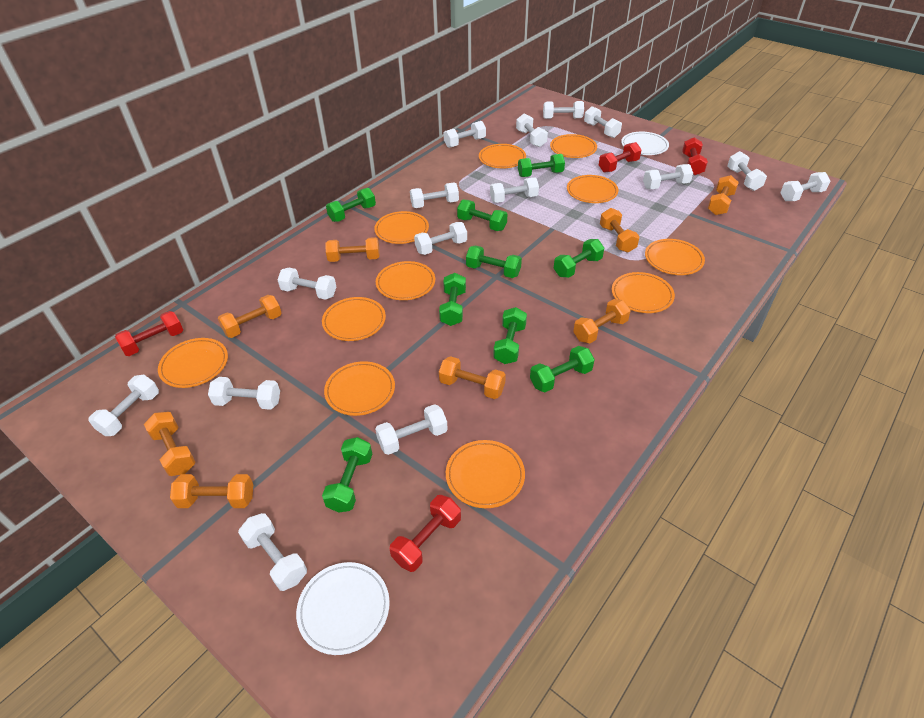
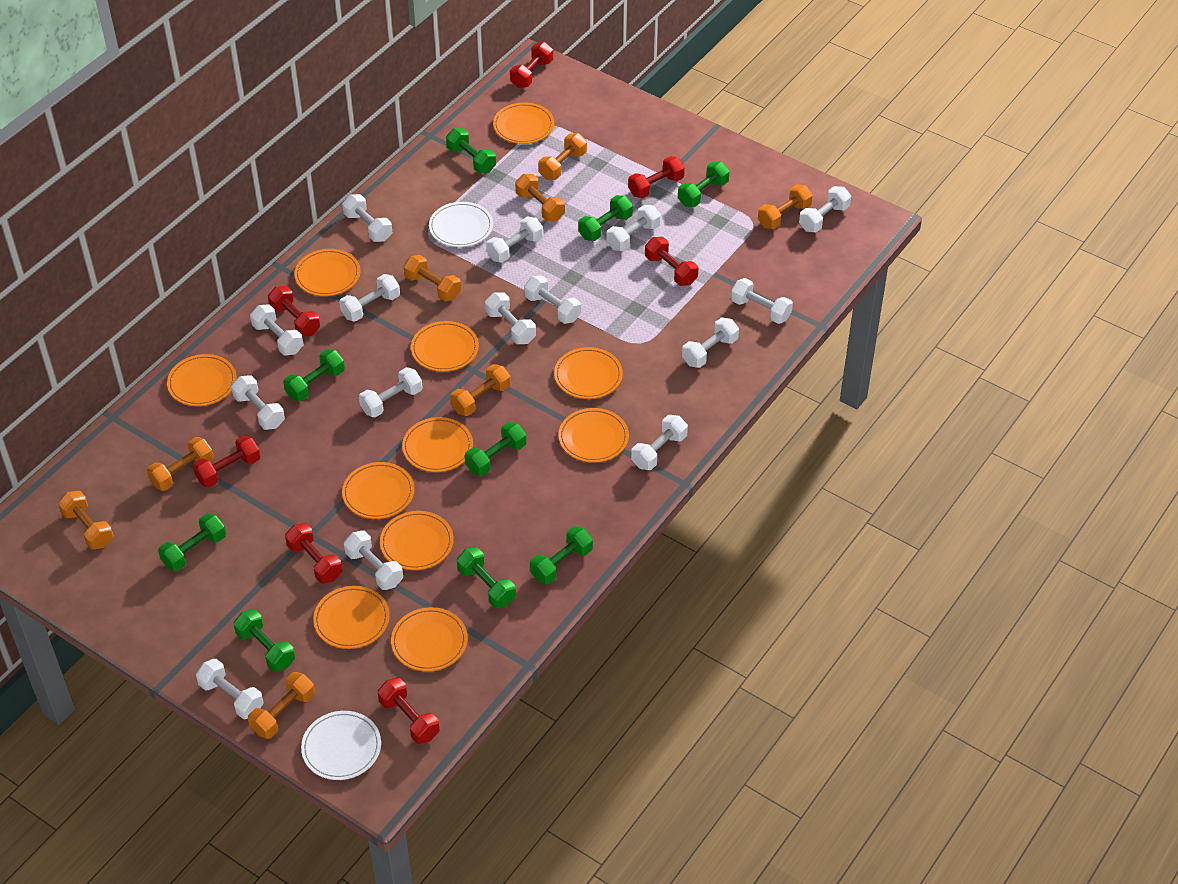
red dumbbell: [115,311,183,356] [390,495,461,572] [599,142,641,173] [682,137,708,175] = 4 -> [193,435,260,487] [268,286,320,337] [285,523,342,583] [378,678,440,744] [510,42,553,88] [628,156,685,198] [645,237,698,286] = 7

